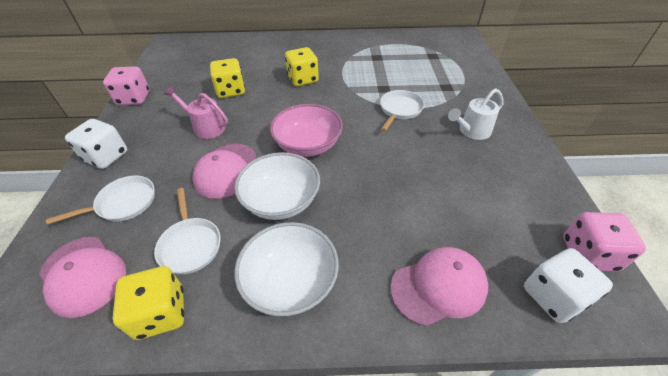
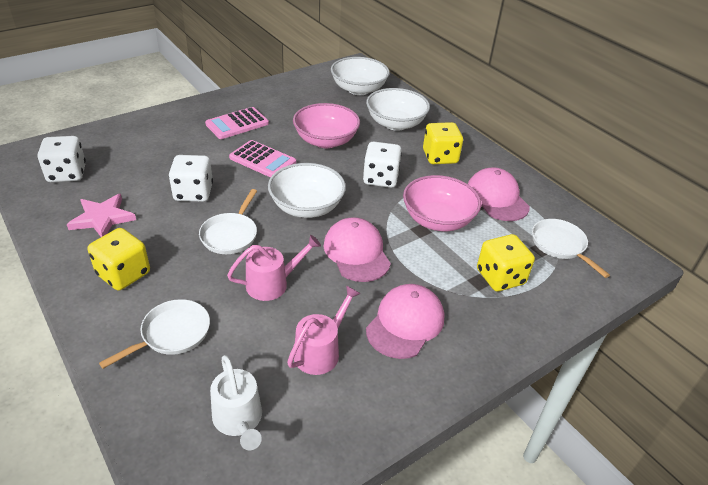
pink bowl: [270,104,343,157] = 1 -> [293,103,360,148] [403,175,481,231] = 2
pink calculator: none = 0 -> [205,107,269,139] [229,140,296,178] = 2
pink dice: [103,66,149,105] [563,212,646,272] = 2 -> none = 0
pink star: none = 0 -> [67,194,136,237] = 1
pink watering can: [164,86,228,139] = 1 -> [227,235,321,301] [287,285,361,375] = 2
white bowl: [234,152,320,220] [234,222,339,316] = 2 -> [268,163,346,218] [331,57,389,95] [366,88,430,131] = 3
white dice: [65,119,127,169] [524,248,613,323] = 2 -> [38,136,86,182] [169,155,213,202] [363,141,402,188] = 3

